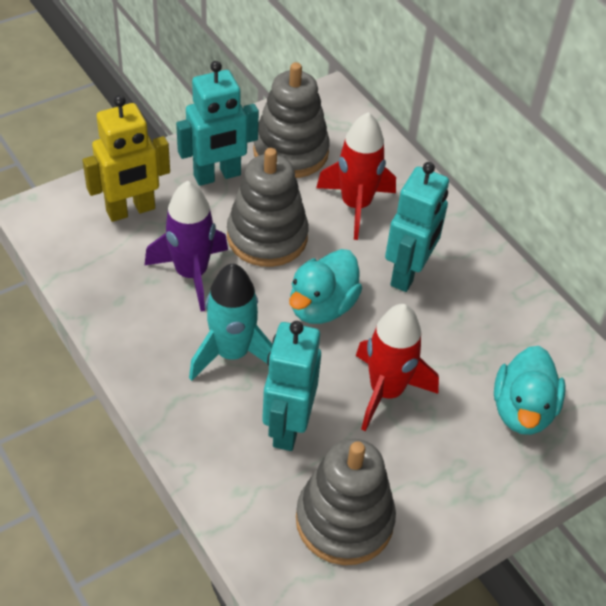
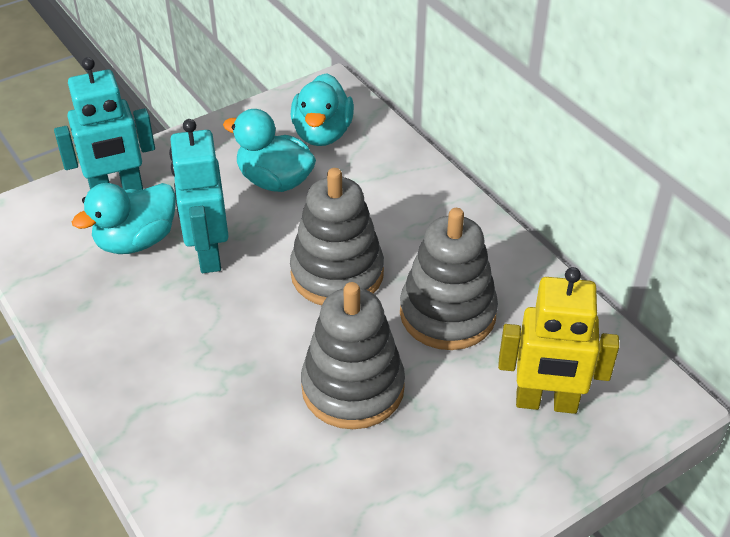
purple rocket: [145,181,228,312] = 1 -> none = 0
red rocket: [316,112,396,240] [356,304,439,431] = 2 -> none = 0
turquoise duck: [289,249,362,324] [494,346,566,435] = 2 -> [72,183,176,254] [223,109,316,192] [290,73,354,146] = 3
turquoise robot: [176,61,259,186] [262,321,321,451] [385,162,449,292] = 3 -> [54,57,155,190] [169,119,229,273] = 2
turquoise rocket: [189,263,273,381] = 1 -> none = 0

